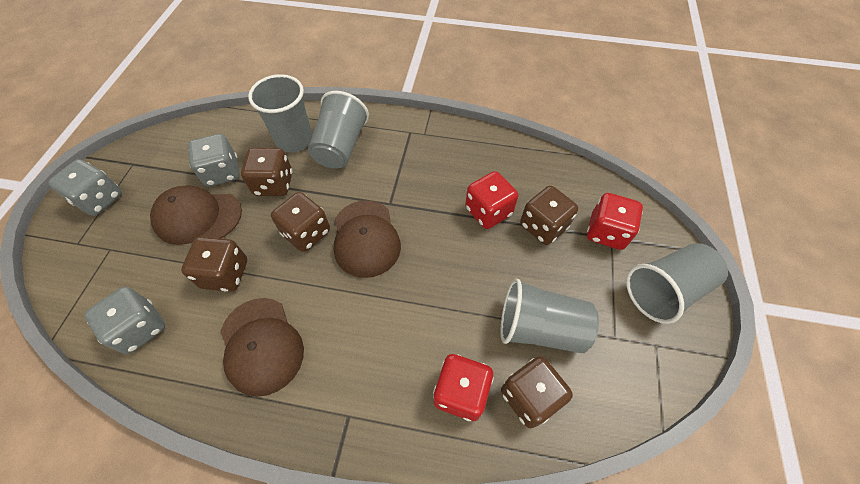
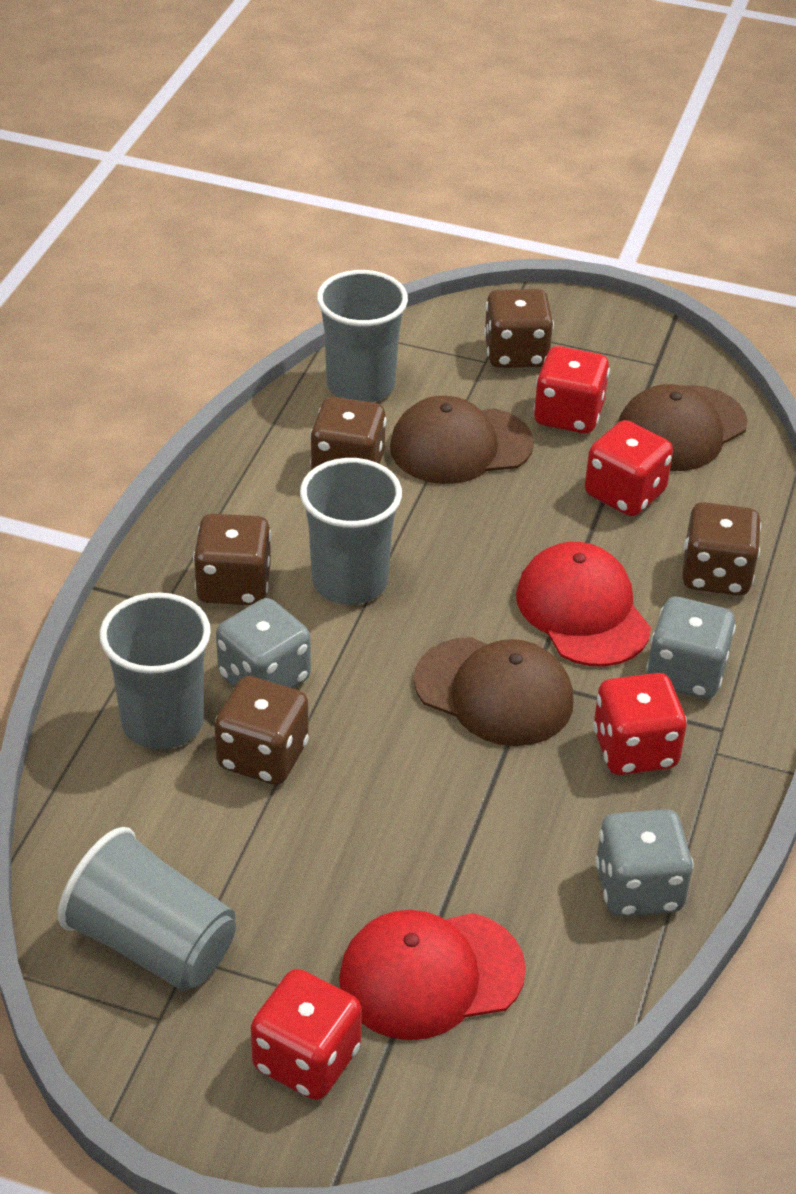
red cap: none = 0 -> [339,910,526,1040] [516,542,651,667] = 2
red dice: [433,354,494,421] [465,171,518,229] [587,193,643,250] = 3 -> [251,969,362,1100] [534,346,610,434] [585,420,673,516] [593,673,687,775] = 4

